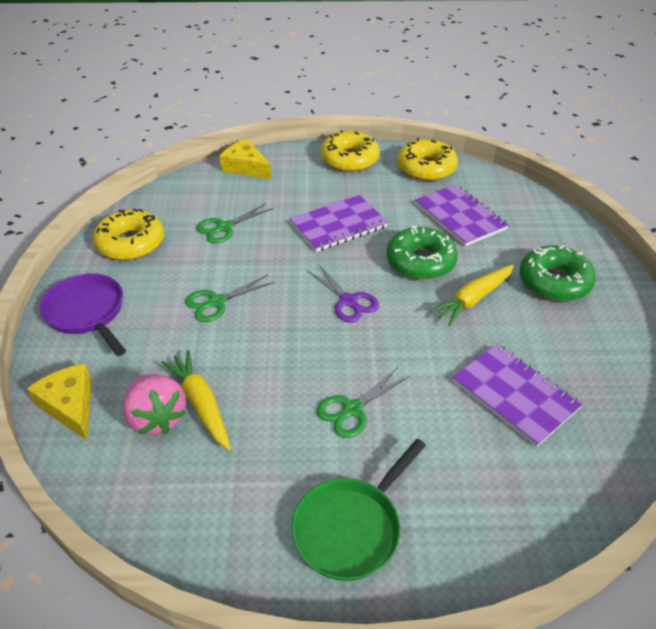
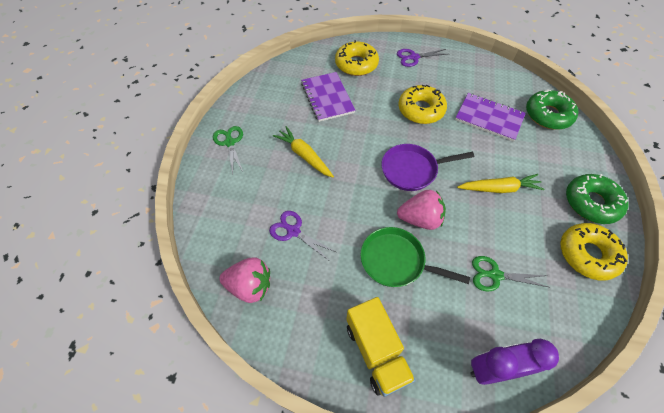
green scissors: [185,274,275,322] [196,203,274,244] [317,367,410,438] = 3 -> [213,126,243,174] [472,256,548,291] = 2
pink strawberry: [123,374,186,435] = 1 -> [219,257,270,303] [397,190,446,230] = 2
purple clock: none = 0 -> [470,339,559,385] = 1
purple notebook: [290,195,388,252] [415,184,509,246] [453,344,583,447] = 3 -> [301,72,355,122] [455,93,526,142] = 2
purple scissors: [306,264,379,323] = 1 -> [269,211,336,260] [397,49,447,67] = 2
yellow cheese: [27,364,92,440] [220,139,272,180] = 2 -> none = 0
yellow truck: none = 0 -> [346,297,416,397] = 1

